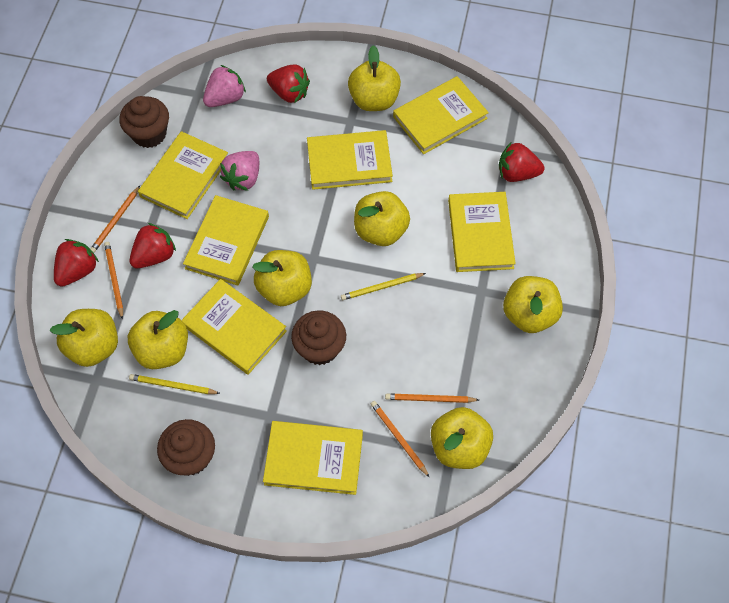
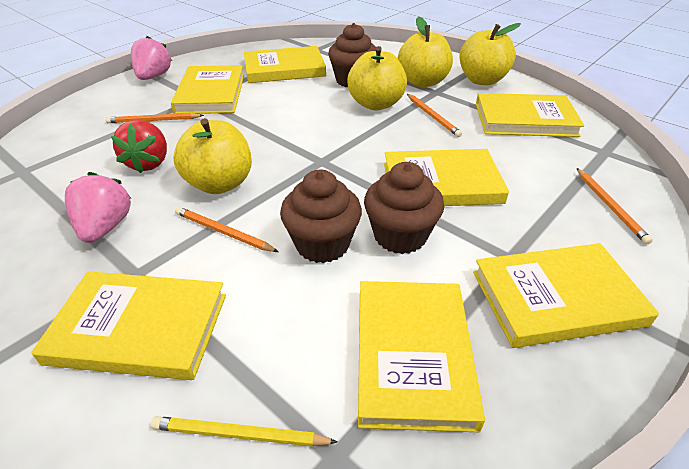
red strawberry: [54,239,99,287] [130,223,176,268] [267,65,310,103] [499,143,544,182] = 4 -> [111,120,167,173] = 1
yellow apple: [50,309,118,367] [128,310,188,369] [252,250,312,306] [348,45,401,111] [354,191,410,246] [431,407,493,469] [503,276,563,333] = 7 -> [173,118,252,194] [347,46,407,111] [397,17,453,87] [459,23,521,85] = 4
yellow pencil: [129,374,220,394] [341,273,426,300] = 2 -> [150,416,337,447] = 1

